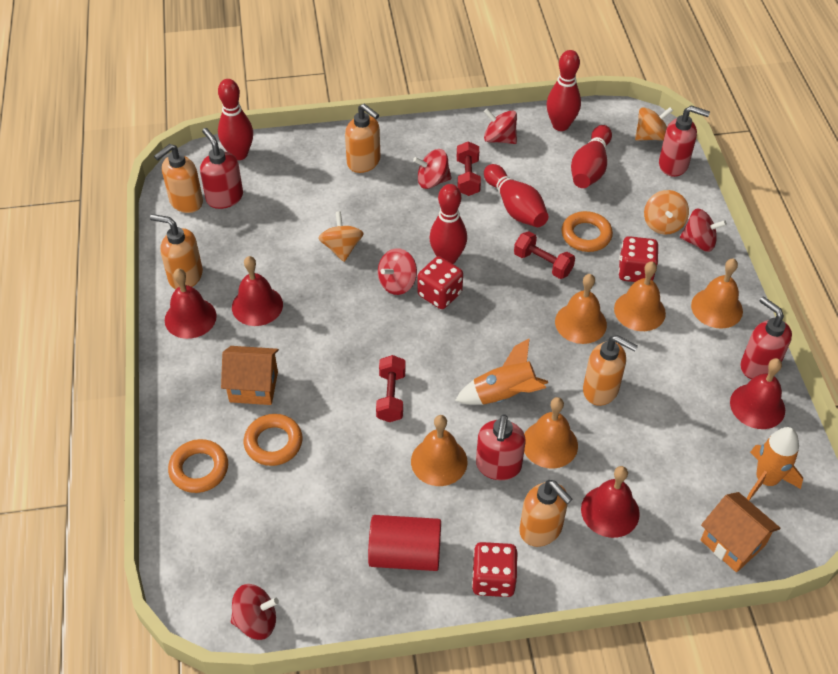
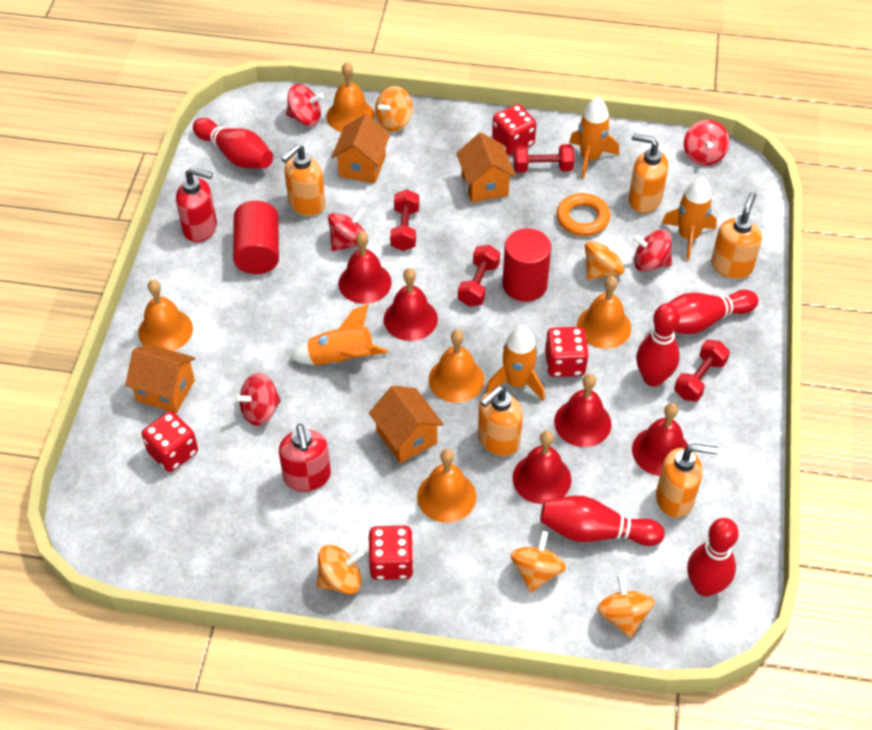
orange house: [221,346,279,405] [701,492,781,572] = 2 -> [125,344,195,413] [332,114,390,183] [369,385,444,463] [456,133,515,203] = 4
orange ring: [168,439,228,493] [244,414,303,466] [561,211,613,252] = 3 -> [557,193,610,236] = 1
orange rocket: [455,338,548,405] [746,427,803,500] = 2 -> [290,304,388,365] [486,326,545,401] [569,97,619,179] [662,177,717,260] = 4
orange spinning top: [319,211,364,262] [635,107,673,141] [644,190,689,235] = 3 -> [317,545,364,594] [375,86,413,131] [510,531,566,593] [585,236,625,280] [597,574,655,638] = 5
red bell: [165,269,217,339] [232,256,283,326] [581,466,640,538] [730,358,785,429] = 4 -> [338,231,392,304] [384,268,438,341] [513,430,571,504] [554,374,611,447] [632,403,688,476] = 5
red cylinder: [368,515,441,571] = 1 -> [233,201,279,274] [502,228,551,302] = 2
red dice: [418,256,463,309] [472,542,518,597] [618,236,658,282] = 3 -> [142,411,198,472] [368,526,414,580] [492,104,536,155] [545,327,589,377] = 4
red dumbbell: [376,355,406,422] [457,141,481,196] [514,231,575,279] = 3 -> [390,190,419,251] [458,245,500,306] [513,144,574,173] [674,340,730,402] = 4
red soap dispenser: [200,128,243,209] [476,414,526,480] [659,105,710,177] [740,296,792,379] = 4 -> [176,167,217,242] [279,424,331,492] = 2

